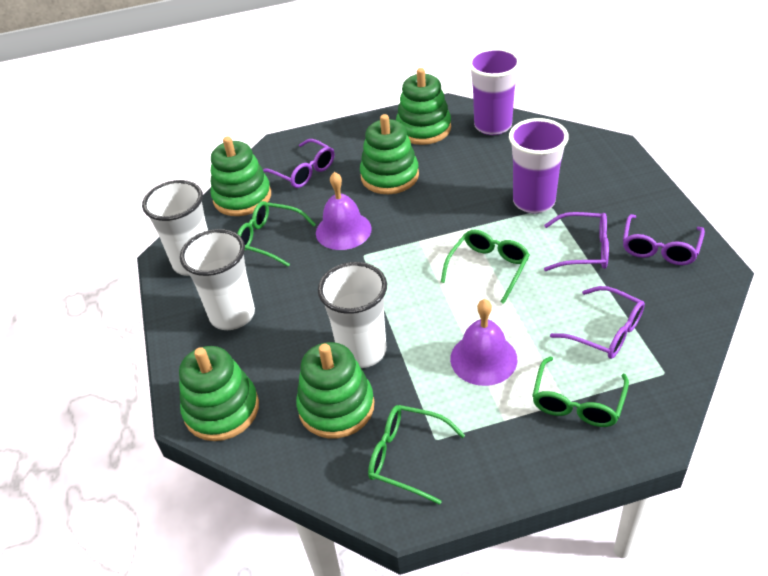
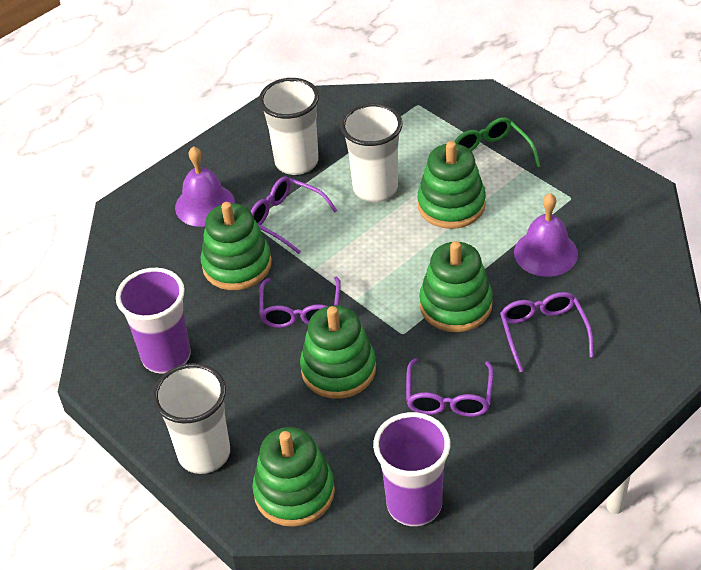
green glasses: [237,201,316,267] [368,405,465,505] [441,230,530,304] [532,356,629,427] = 4 -> [454,117,541,189] = 1

